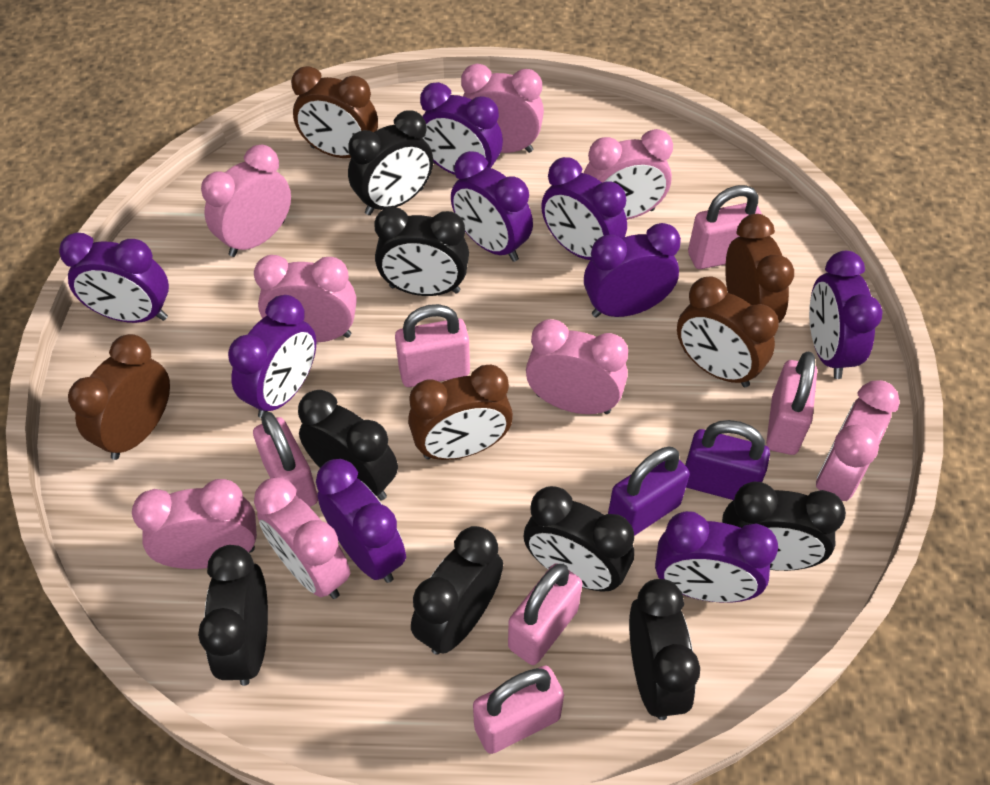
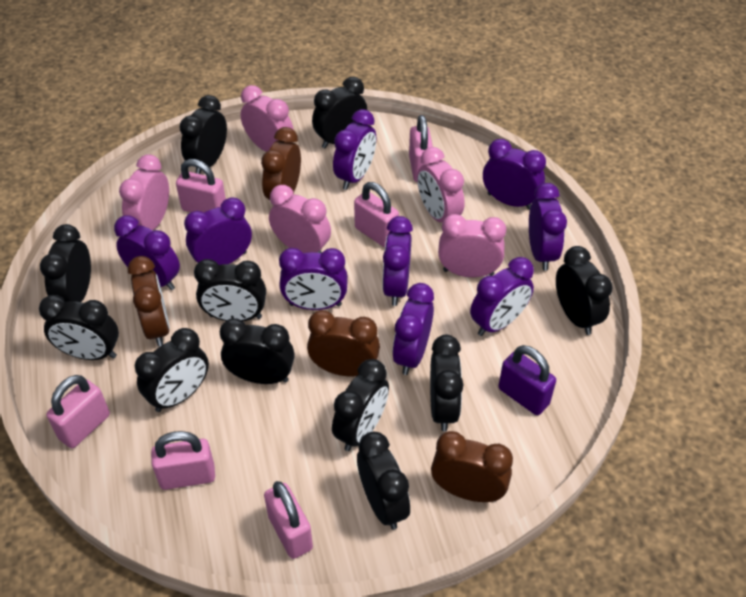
black clock: [198,545,268,686] [298,390,398,500] [348,110,433,215] [374,207,469,296] [411,526,503,655] [524,486,634,592] [629,579,700,720] [722,482,846,571] = 8 -> [39,295,119,360] [40,224,91,302] [135,328,209,412] [179,95,227,174] [194,259,266,321] [220,318,295,384] [312,77,367,149] [332,359,389,451] [357,432,410,530] [430,335,463,431] [556,246,613,335] = 11
brown clock: [68,334,170,460] [291,66,378,158] [408,365,513,460] [677,276,779,387] [725,214,794,323] = 5 -> [128,256,170,347] [261,127,301,200] [307,310,380,376] [431,431,513,502] = 4
pink clock: [132,479,257,569] [201,145,291,257] [254,255,356,342] [254,477,350,599] [461,64,544,153] [526,319,628,414] [584,129,673,220] [816,380,900,501] = 8 -> [119,154,169,230] [241,85,294,152] [269,185,331,253] [417,147,465,223] [438,214,506,277] = 5
purple padlock: [608,447,690,536] [685,420,770,500] = 2 -> [498,345,556,415] = 1

